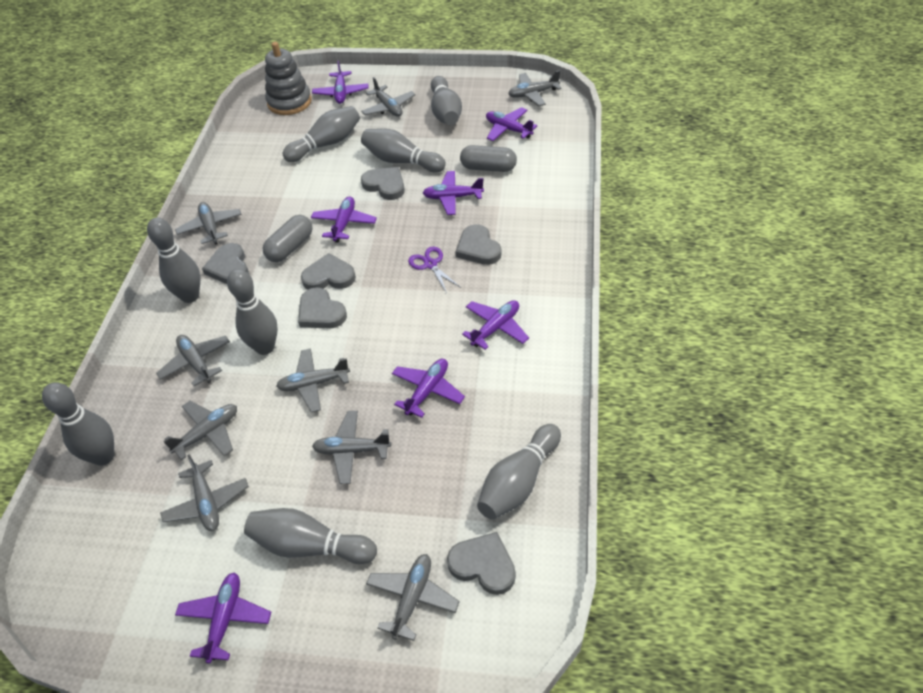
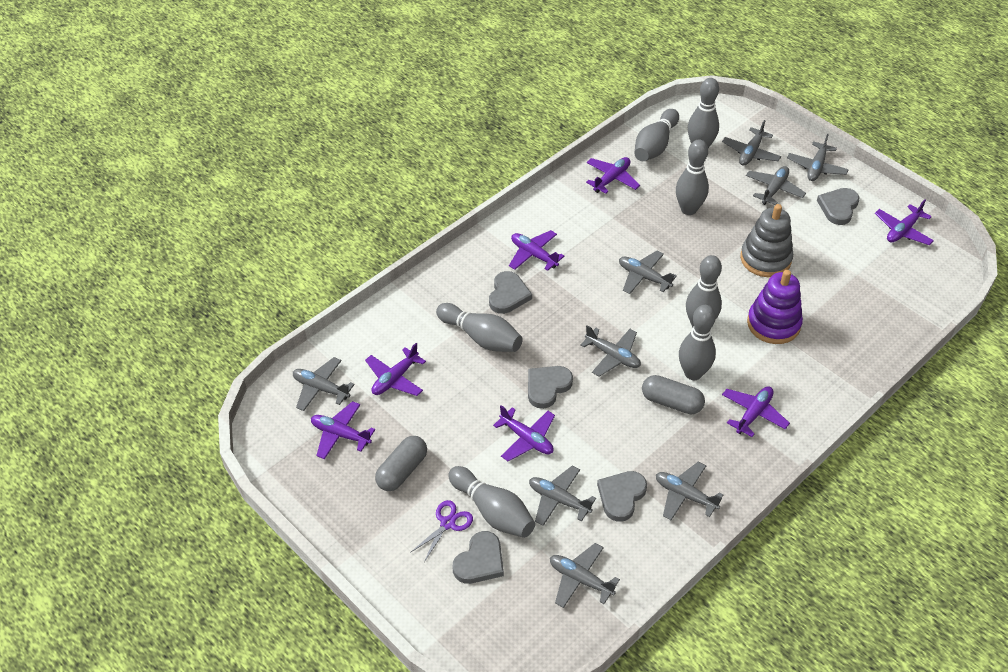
grey bowling pin: [42,382,115,466] [147,218,200,303] [227,269,278,355] [244,508,377,564] [283,106,360,162] [361,128,446,173] [431,76,462,125] [477,424,561,520] = 8 -> [436,303,523,352] [448,466,535,538] [634,109,679,161] [676,140,709,215] [679,305,716,380] [686,255,722,327] [688,78,719,148] = 7
grey heart: [202,243,249,284] [298,287,347,328] [301,253,356,289] [361,167,405,200] [447,532,516,595] [455,224,501,265] = 6 -> [453,531,504,584] [489,271,532,314] [528,366,573,409] [597,471,647,522] [817,188,859,225] = 5
purple stacking toy: none = 0 -> [747,270,803,344] = 1

